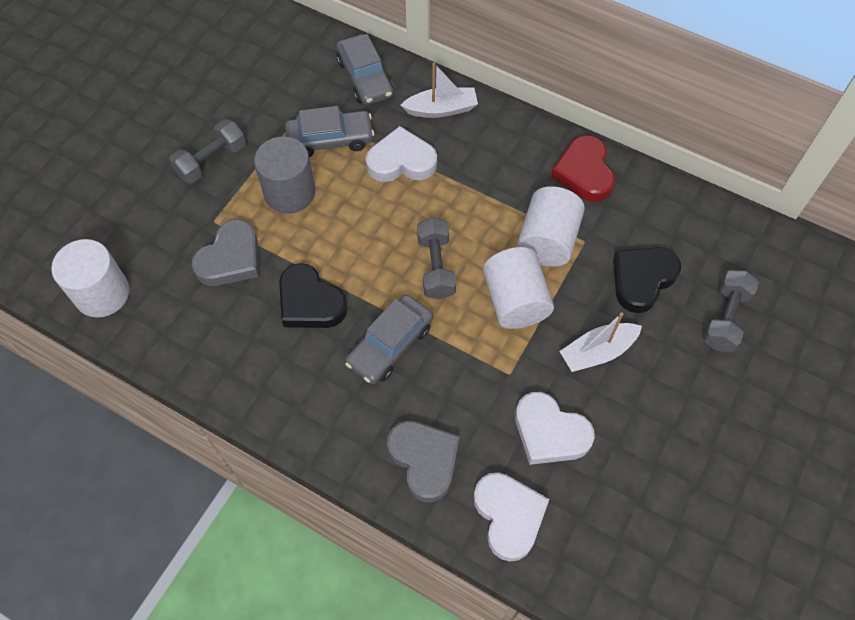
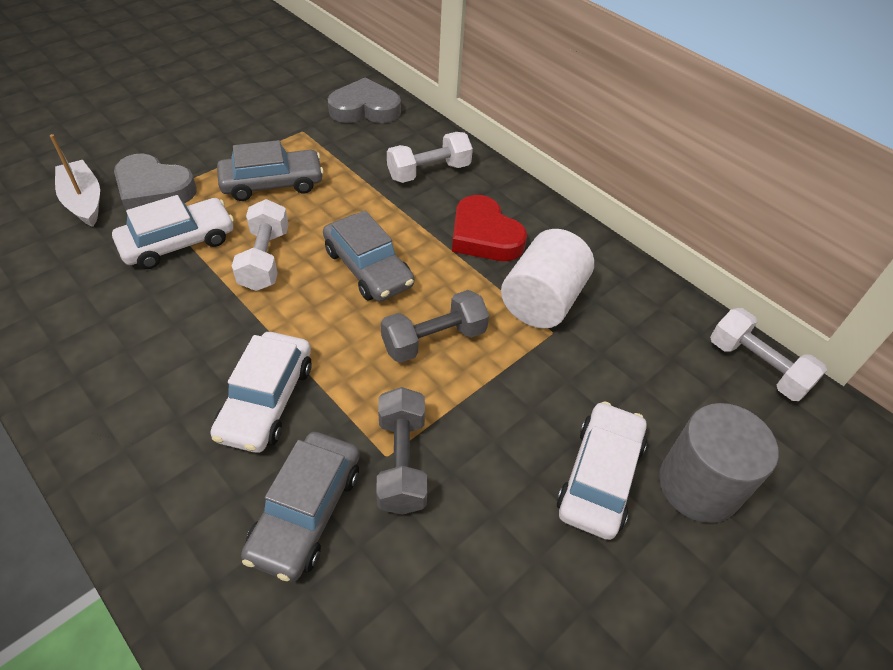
black heart: [279,263,348,328] [613,247,681,313] = 2 -> none = 0
grey dumbbell: [169,119,246,183] [417,217,456,299] [703,270,759,352] = 3 -> [376,387,427,515] [381,290,489,363] = 2
white boat: [401,62,478,118] [559,312,642,372] = 2 -> [50,134,100,227] = 1
white car: none = 0 -> [112,195,234,269] [211,332,311,453] [557,401,647,540] = 3
white cylinder: [51,239,129,318] [483,247,554,329] [517,186,585,267] = 3 -> [501,229,594,328] = 1
white dumbbell: none = 0 -> [232,199,289,291] [387,132,473,183] [710,308,827,401] = 3
white heart: [366,126,437,182] [473,472,549,562] [515,392,595,465] = 3 -> none = 0

